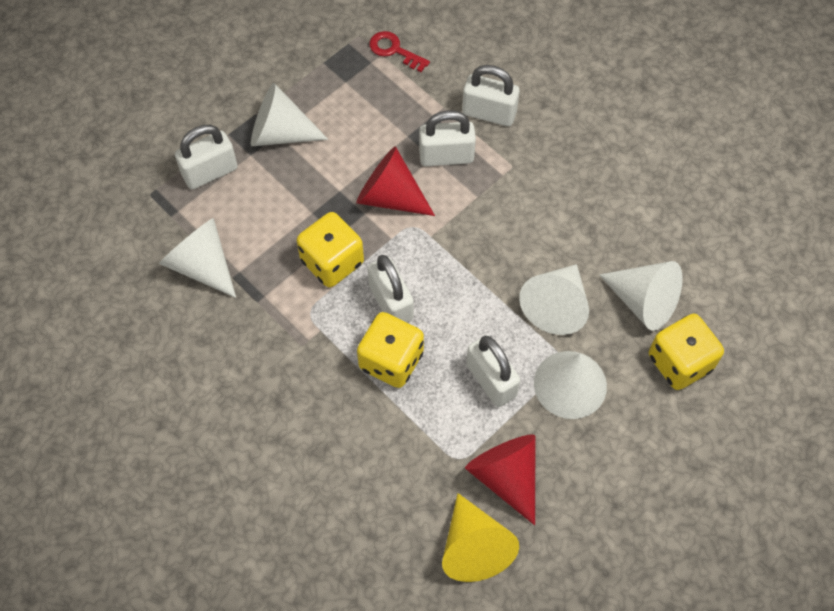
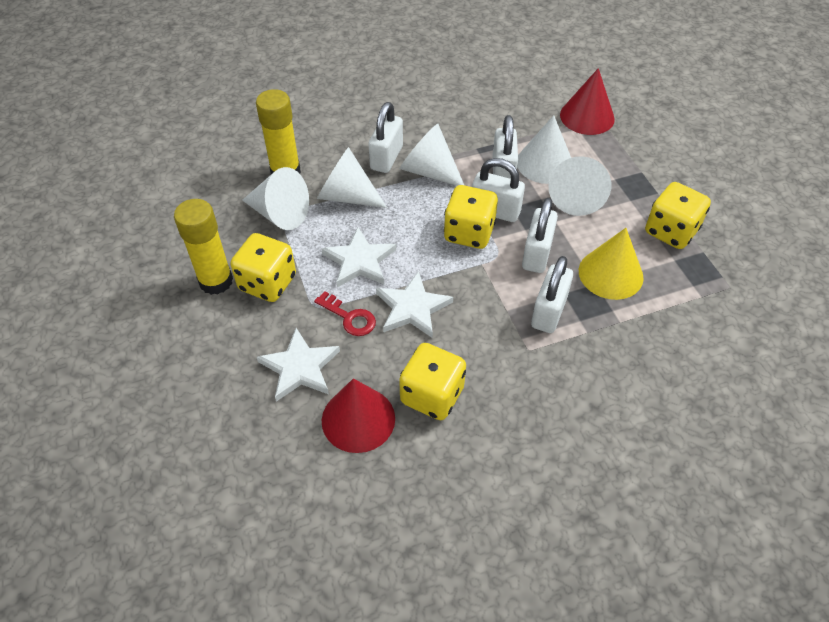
white star: none = 0 -> [257,328,340,402] [322,227,396,287] [376,271,453,338] = 3
yellow dice: [297,212,364,287] [357,312,424,388] [649,314,724,390] = 3 -> [231,233,296,302] [399,343,466,420] [444,185,498,249] [645,182,711,249] = 4
yellow glue stick: none = 0 -> [174,199,233,295] [256,89,301,174] = 2

